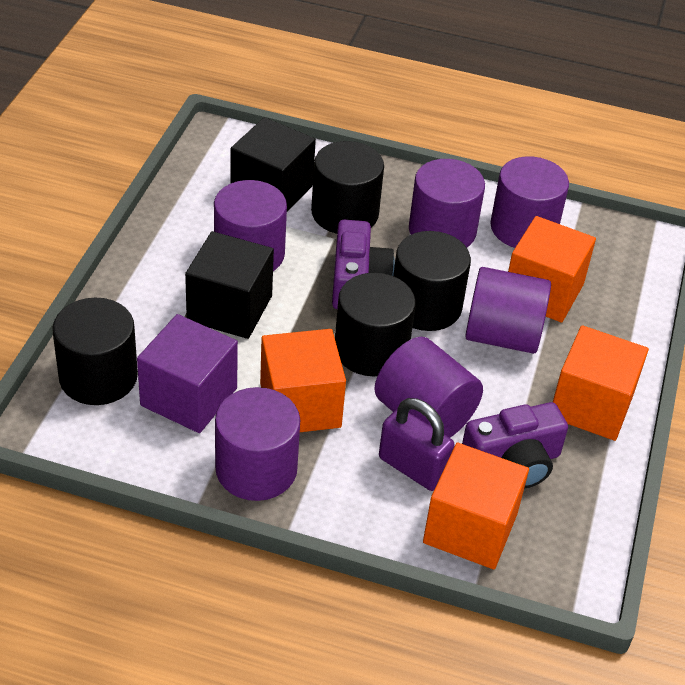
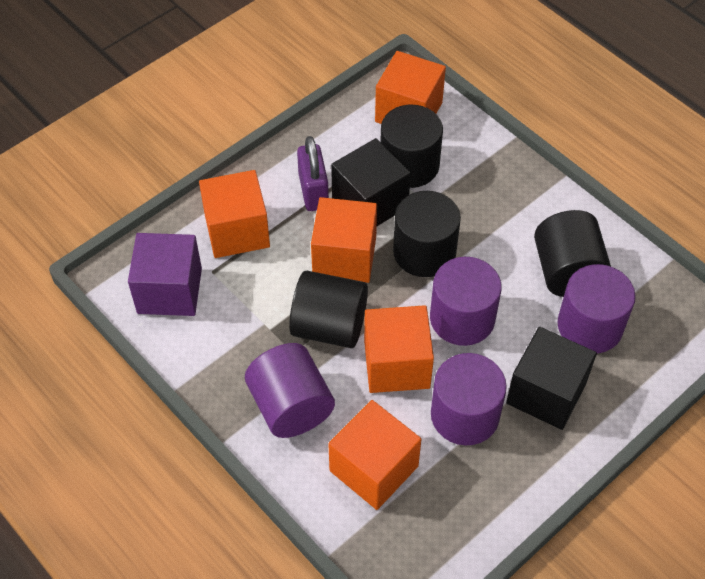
orange cube: [260,329,346,432] [423,443,529,569] [508,216,596,322] [553,325,649,441] = 4 -> [199,170,270,258] [311,197,377,283] [328,400,421,510] [364,305,434,393] [375,51,446,124] = 5
purple camera: [332,220,395,309] [462,402,568,489] = 2 -> none = 0
purple cylinder: [214,180,287,271] [215,387,300,501] [374,337,483,438] [409,159,485,248] [465,267,551,354] [490,156,569,248] = 6 -> [245,343,335,438] [430,257,502,346] [431,353,507,446] [557,264,636,353] = 4

